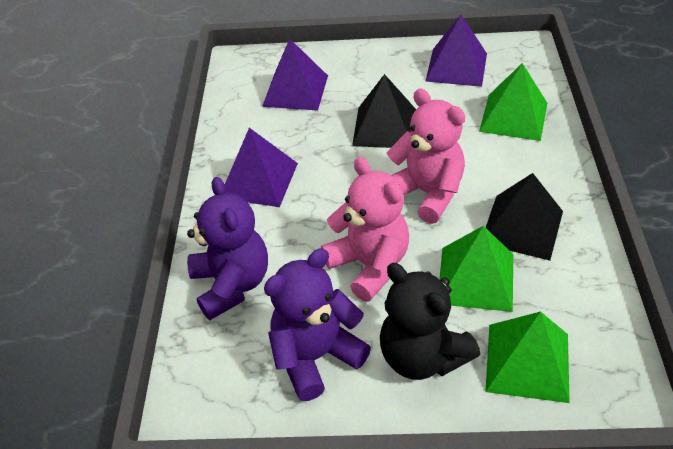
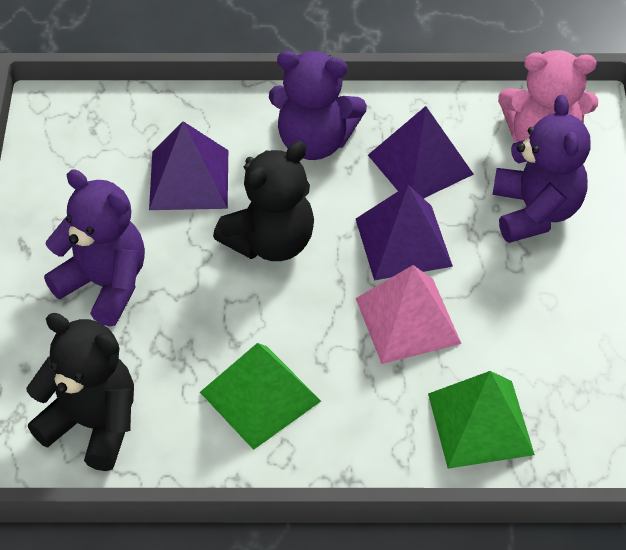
black pyramid: [352,74,416,148] [486,173,563,261] = 2 -> none = 0
black teddy bear: [380,263,480,380] = 1 -> [26,313,134,471] [213,141,314,261] = 2
green pyramid: [439,226,513,312] [479,63,547,141] [485,311,570,403] = 3 -> [200,343,321,450] [428,371,535,469] = 2
pink pyramid: none = 0 -> [356,265,461,364] = 1
pink teddy bear: [321,157,409,301] [387,89,465,224] = 2 -> [498,50,598,142] = 1
purple teddy bear: [187,177,268,320] [264,249,371,401] = 2 -> [44,169,145,327] [269,51,367,160] [493,95,591,243] = 3

